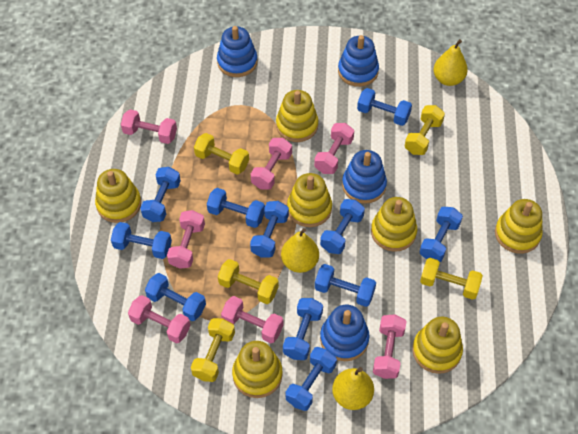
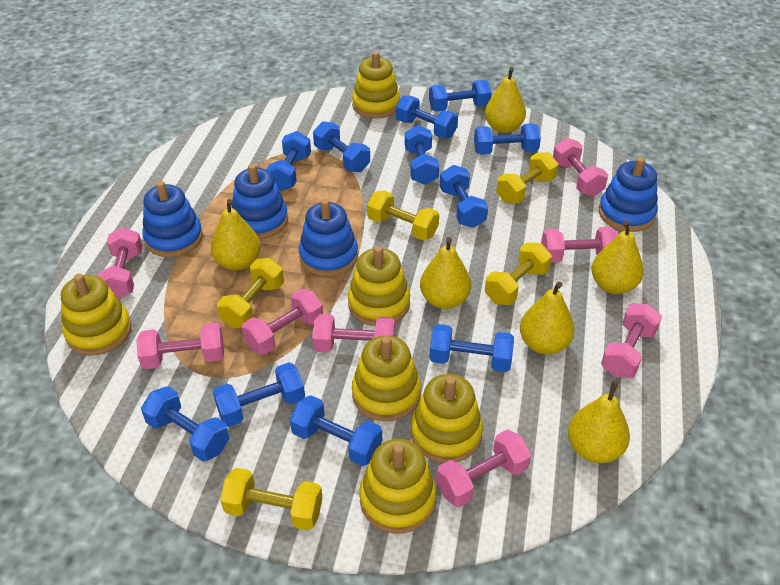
pink dumbbell: [121,109,177,144] [128,295,191,344] [167,210,205,269] [221,296,283,343] [251,138,292,190] [314,123,354,174] [373,314,406,379] = 7 -> [97,227,143,299] [136,323,224,369] [242,289,323,355] [312,314,395,352] [436,430,531,507] [541,227,618,263] [553,138,608,197] [601,303,662,378] = 8
yellow pear: [281,228,319,273] [332,367,374,410] [433,39,468,86] = 3 -> [211,199,261,271] [420,237,471,309] [485,67,526,133] [520,282,575,355] [568,381,630,463] [592,221,644,294] = 6
yellow stacking toy: [95,169,141,223] [232,341,283,398] [276,90,318,142] [287,173,332,227] [371,197,417,252] [412,317,463,374] [495,199,543,254] = 7 -> [61,273,132,356] [348,246,410,326] [352,51,400,119] [352,335,421,421] [359,439,437,534] [411,374,483,463] = 6

